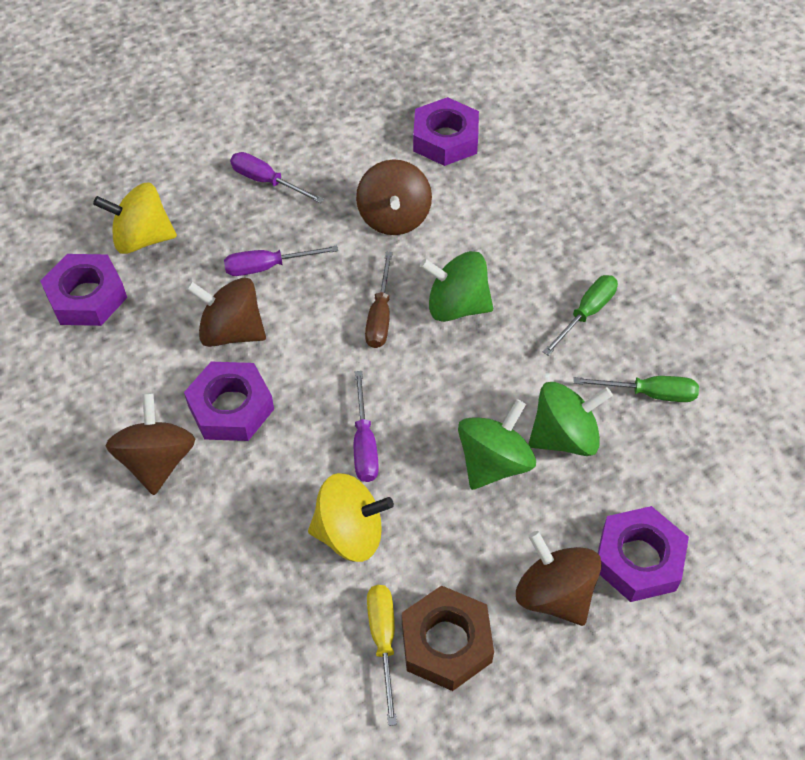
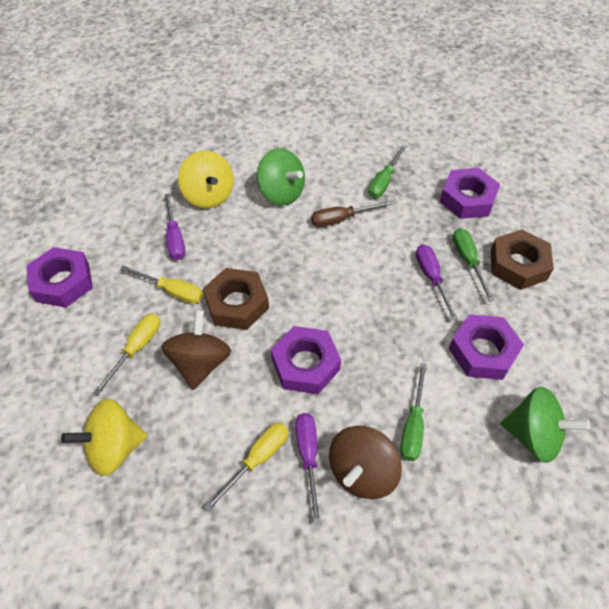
brown nut: [402,585,494,691] = 1 -> [203,268,269,330] [491,229,554,290] = 2
brown spinning top: [105,393,195,495] [186,278,266,347] [356,159,432,235] [516,531,602,626] = 4 -> [161,310,231,390] [329,426,402,499] = 2
green screwdriver: [543,275,618,356] [574,376,699,402] = 2 -> [368,145,407,198] [400,363,427,461] [453,228,495,302] = 3
green spinning top: [420,251,493,322] [458,399,536,490] [529,382,613,456] = 3 -> [257,148,305,206] [501,387,590,463] = 2
yellow screwdriver: [367,585,397,726] = 1 -> [93,314,161,396] [120,265,203,304] [204,423,289,512] = 3

